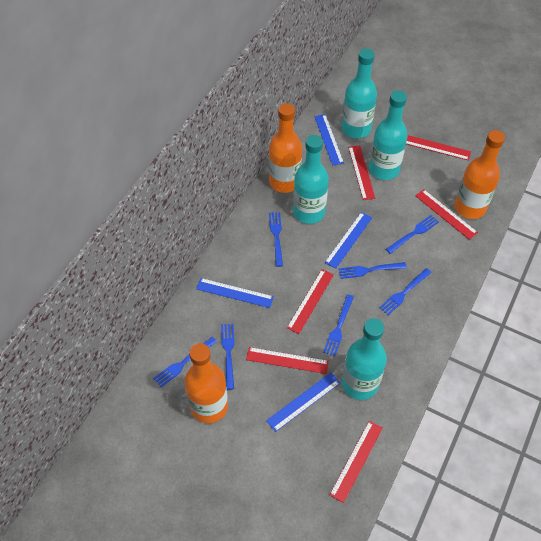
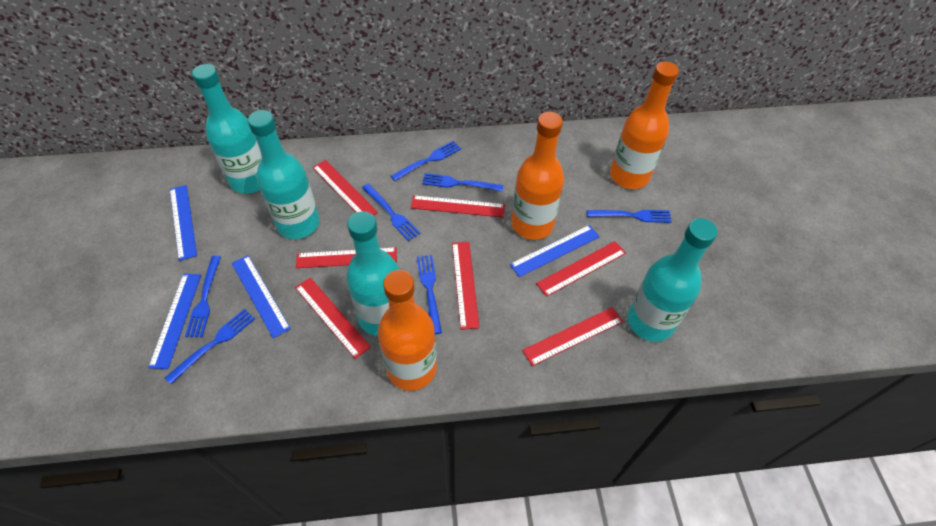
red ruler: [246,347,329,374] [287,269,334,334] [329,421,383,503] [348,145,375,200] [406,135,471,161] [415,189,478,240] = 6 -> [295,277,371,359] [296,247,397,268] [313,160,378,216] [411,195,505,218] [452,242,480,330] [522,307,623,366] [536,241,626,297] = 7

